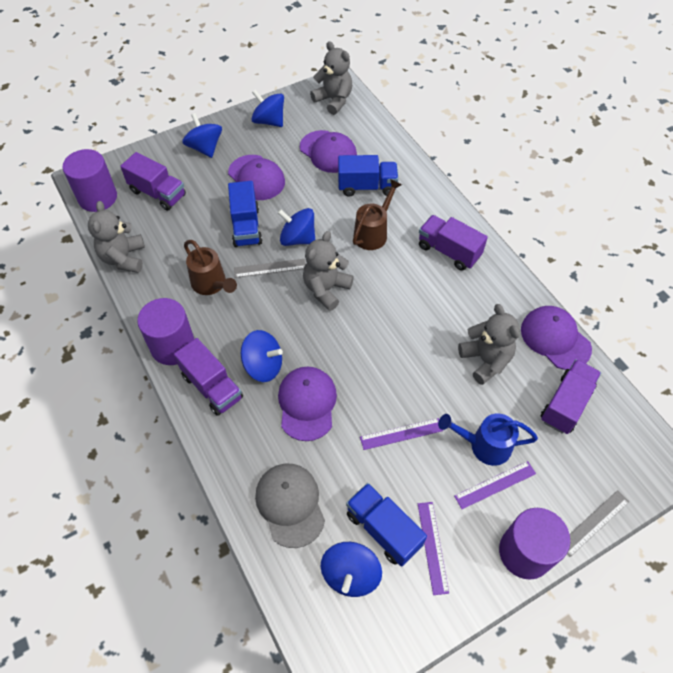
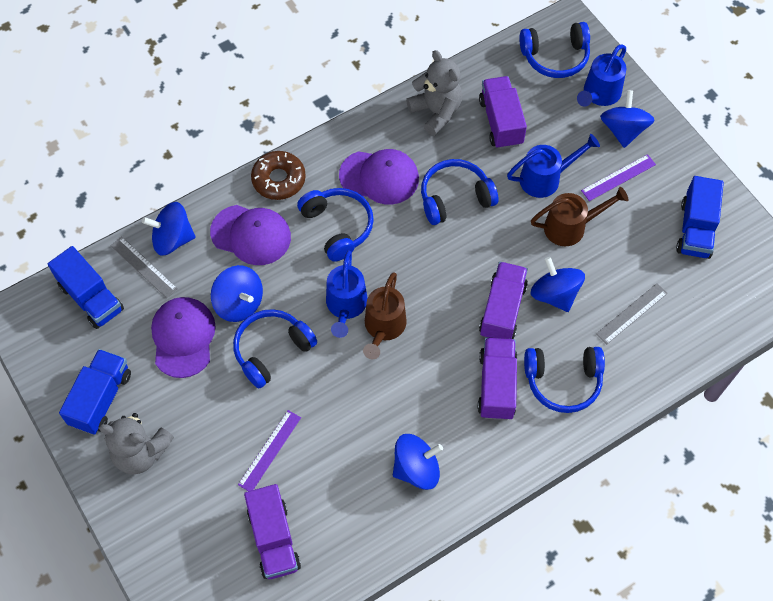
blue headphones: none = 0 -> [233,309,317,388] [297,188,374,262] [421,159,499,225] [519,22,590,78] [524,347,605,413] = 5
blue watering can: [438,414,538,466] = 1 -> [326,250,367,338] [507,134,600,198] [577,44,626,107] = 3
brown donut: none = 0 -> [251,151,306,200] = 1
grey cap: [255,464,325,548] = 1 -> none = 0
grey teddy bear: [88,201,145,273] [303,231,354,311] [310,41,352,115] [458,304,520,385] = 4 -> [99,413,174,474] [406,50,462,136] = 2
purple cap: [228,155,285,200] [278,366,337,441] [300,130,357,173] [521,306,592,370] = 4 -> [151,297,216,378] [210,205,291,265] [339,149,419,205] = 3
purple cylinder: [63,149,117,212] [137,298,194,365] [499,508,570,580] = 3 -> none = 0
purple ruler: [360,418,443,450] [418,502,449,595] [454,461,536,509] = 3 -> [238,410,301,491] [581,154,656,201] = 2

